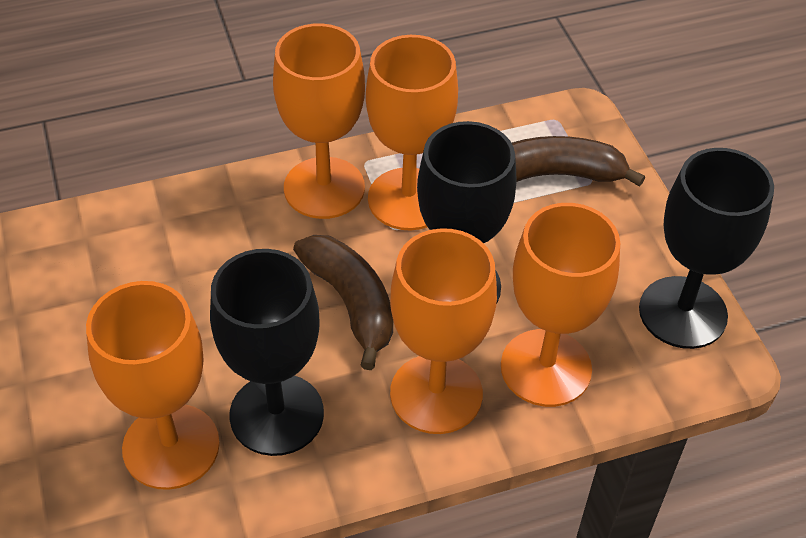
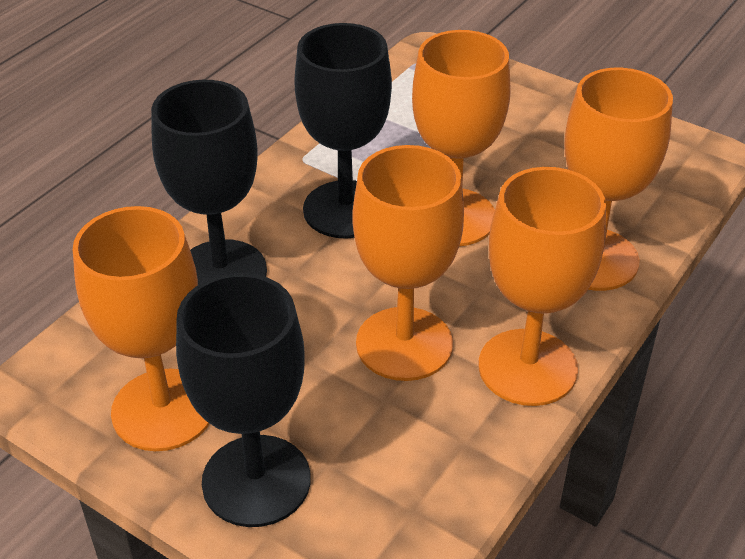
brown banana: [293,235,393,370] [512,136,645,187] = 2 -> none = 0

